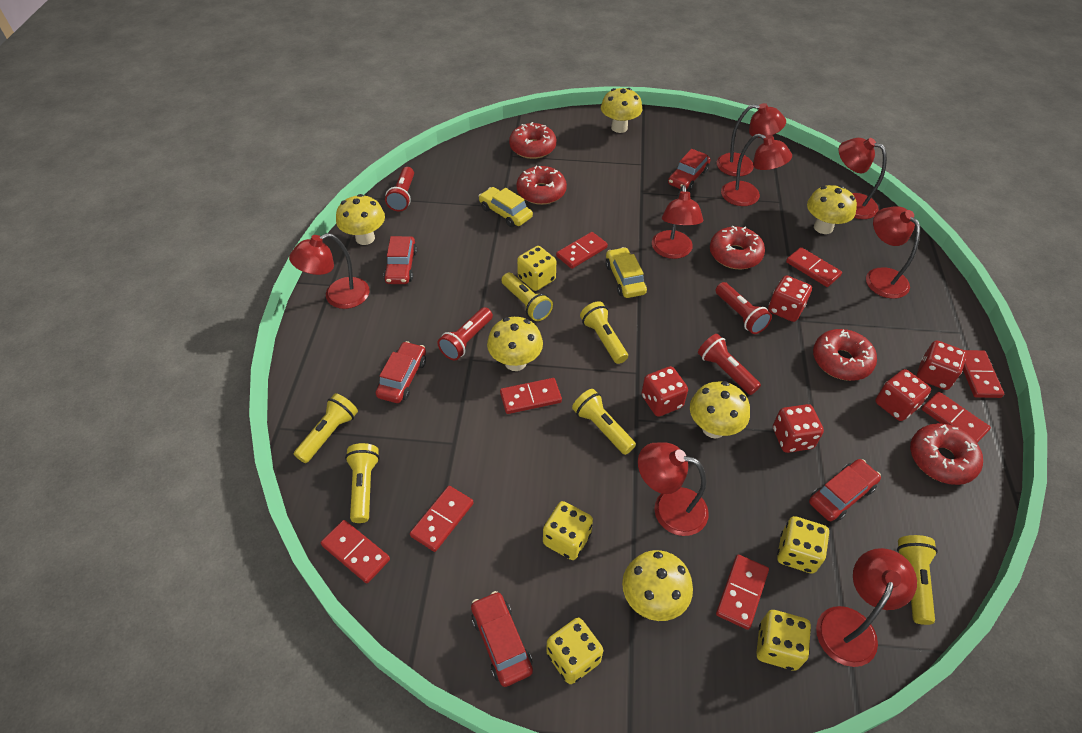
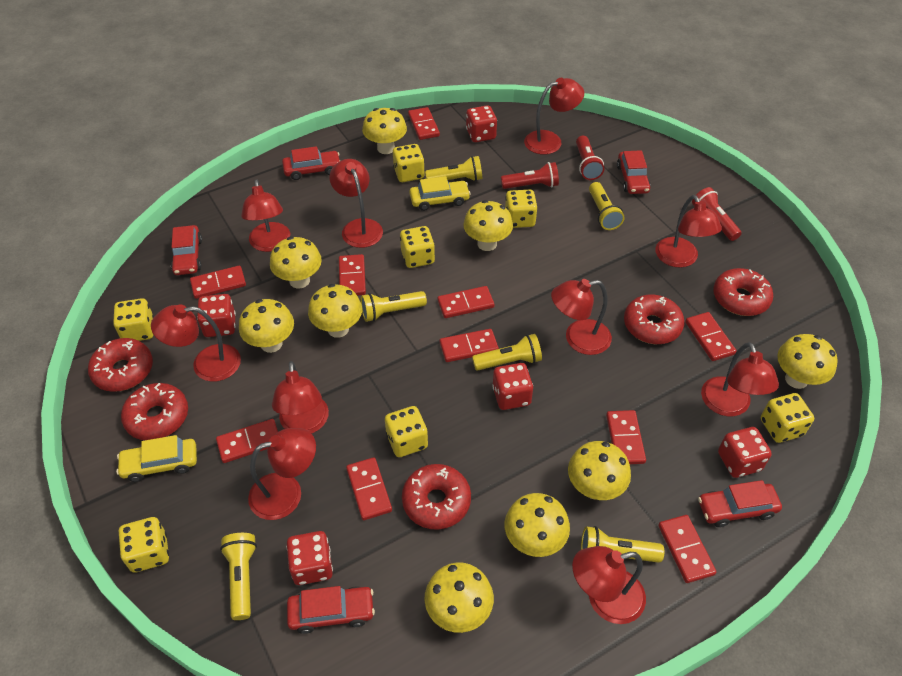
red domino: [321,520,390,583] [410,486,474,552] [500,378,562,414] [556,232,608,269] [716,555,769,630] [786,247,842,287] [922,392,991,443] [963,350,1004,398] = 8 -> [190,265,246,299] [216,419,278,463] [339,254,366,296] [346,457,392,520] [408,107,440,140] [437,286,494,318] [440,329,499,362] [606,410,646,464] [658,515,716,583] [685,312,737,361] = 10
red flashlight: [385,167,414,211] [438,307,493,360] [698,334,761,395] [715,282,772,334] = 4 -> [501,162,559,189] [576,135,604,180] [692,187,742,241] = 3
red lamp: [289,233,370,309] [638,442,709,536] [652,185,703,259] [717,103,786,176] [721,134,792,206] [816,548,917,667] [838,138,887,219] [866,206,920,299] = 8 -> [151,304,241,382] [241,179,290,252] [248,428,316,520] [272,361,329,434] [330,159,383,248] [524,78,584,155] [551,279,612,355] [572,546,646,624] [655,195,722,268] [701,342,779,416] = 10
yellow dice: [517,246,556,291] [543,501,593,560] [546,618,603,684] [756,610,811,670] [777,516,829,574] = 5 -> [113,298,154,341] [119,517,169,573] [385,406,428,457] [393,144,425,182] [400,226,435,268] [505,190,538,228] [761,393,814,443] = 7
yellow mushroom: [336,194,385,245] [487,317,543,371] [601,88,642,133] [622,550,693,621] [690,381,750,438] [807,185,857,234] = 6 -> [239,299,294,353] [270,237,322,289] [308,284,362,338] [362,108,407,154] [424,562,494,633] [463,200,513,251] [504,493,570,557] [568,441,631,500] [777,334,838,389] = 9

